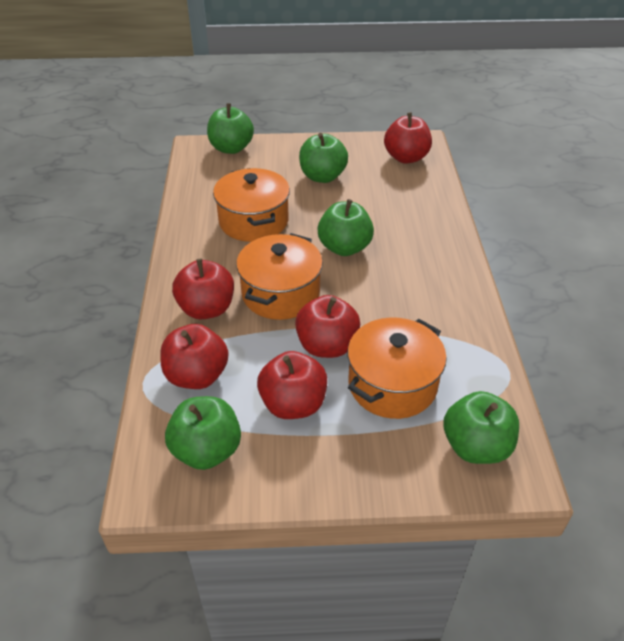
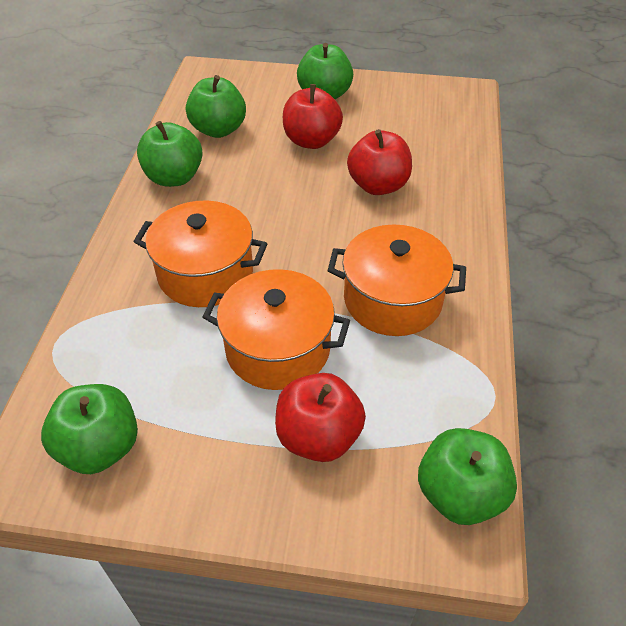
red apple: [160,324,229,389] [172,259,234,320] [257,351,327,419] [295,295,360,358] [384,112,432,164] = 5 -> [275,373,366,462] [283,84,343,149] [347,129,412,195] = 3

